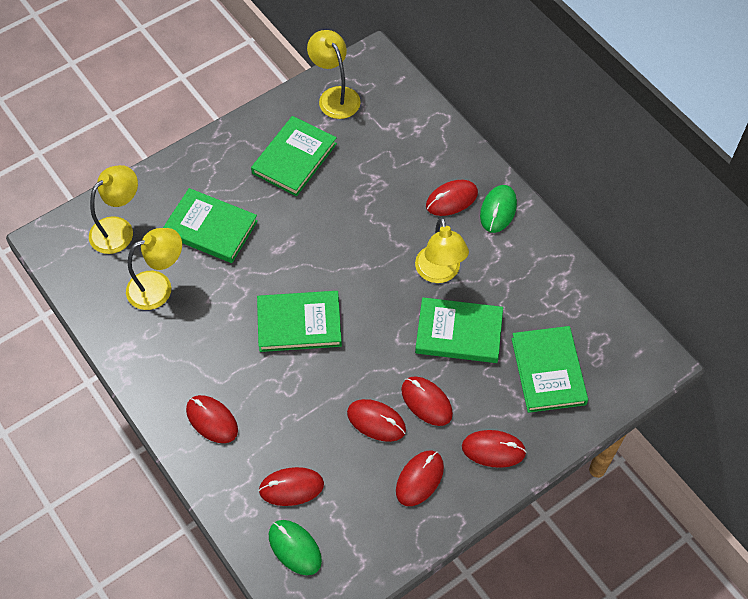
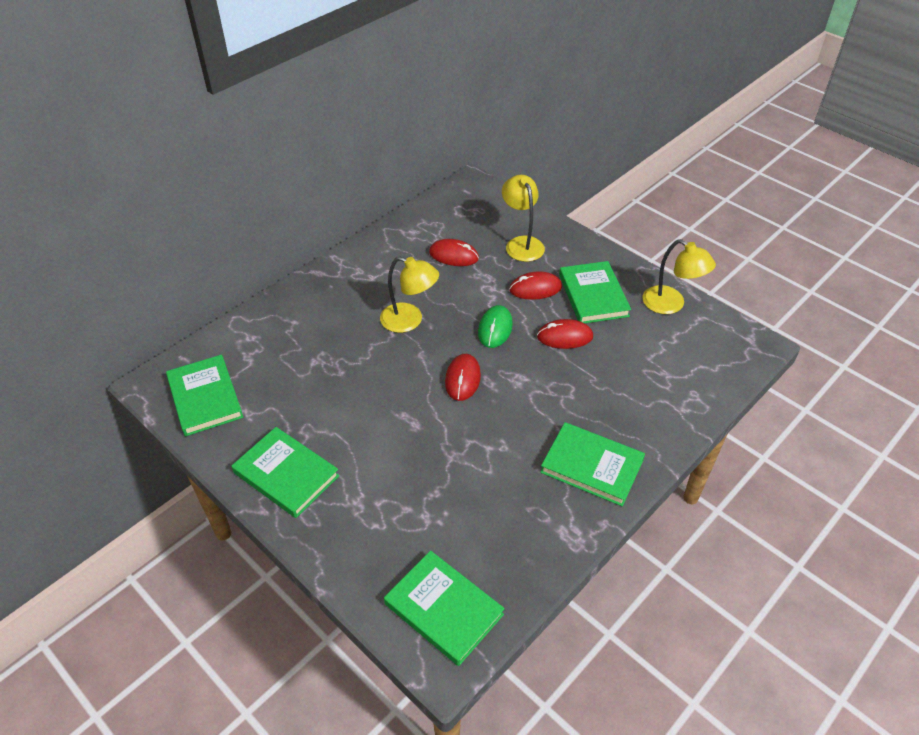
green mouse: [269,520,322,575] [480,185,517,233] = 2 -> [478,305,513,348] = 1
red mouse: [186,395,238,443] [258,467,324,506] [347,399,406,442] [396,451,444,506] [401,376,453,426] [426,180,478,216] [462,430,527,468] = 7 -> [429,239,479,266] [445,354,481,401] [509,271,562,300] [537,319,593,349] = 4
yellow lamp: [89,165,138,254] [126,228,182,310] [307,30,361,119] [415,217,469,283] = 4 -> [380,256,439,333] [502,175,545,262] [642,239,716,314] = 3

